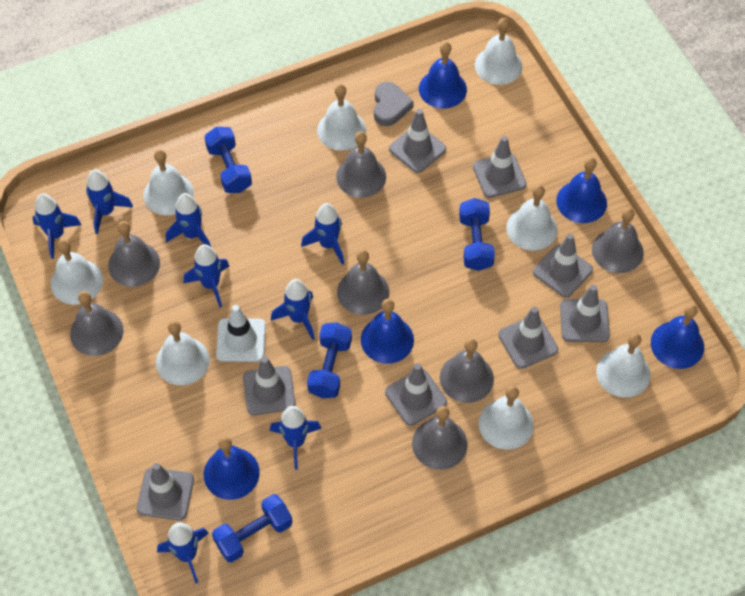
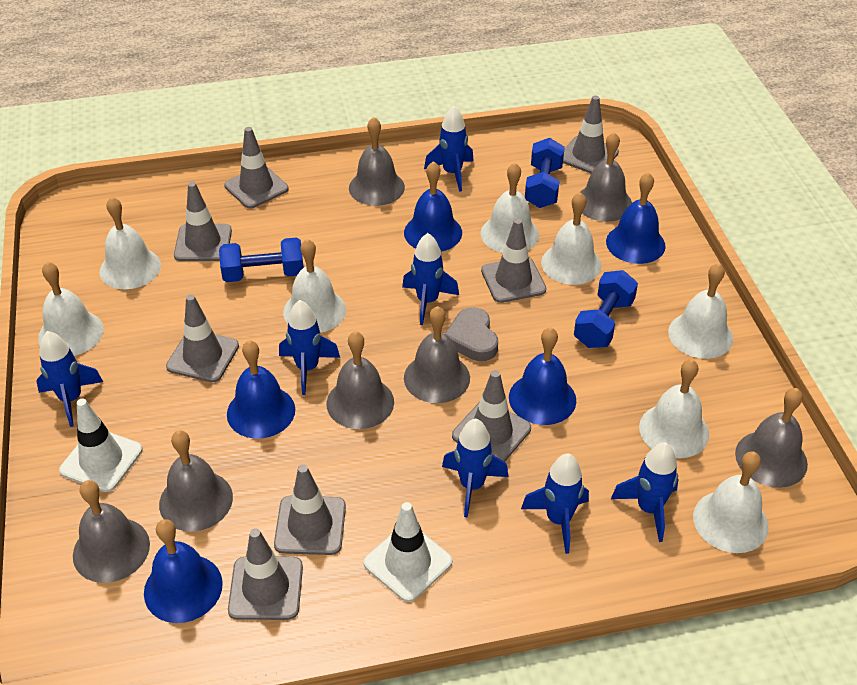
blue dumbbell: [204,127,252,193] [212,494,292,562] [307,322,352,398] [459,198,495,271] = 4 -> [219,237,304,282] [525,138,565,208] [574,270,638,348] = 3
blue rocket: [32,193,81,259] [86,169,133,234] [157,522,209,583] [166,193,211,247] [184,244,229,307] [270,406,321,470] [271,279,315,340] [301,203,344,265] = 8 -> [36,331,103,427] [279,300,340,395] [402,233,459,325] [424,106,474,192] [442,418,508,518] [521,453,589,554] [611,442,679,542] = 7
white traffic cone: [216,305,266,362] = 1 -> [59,399,143,492] [364,502,452,602] = 2

